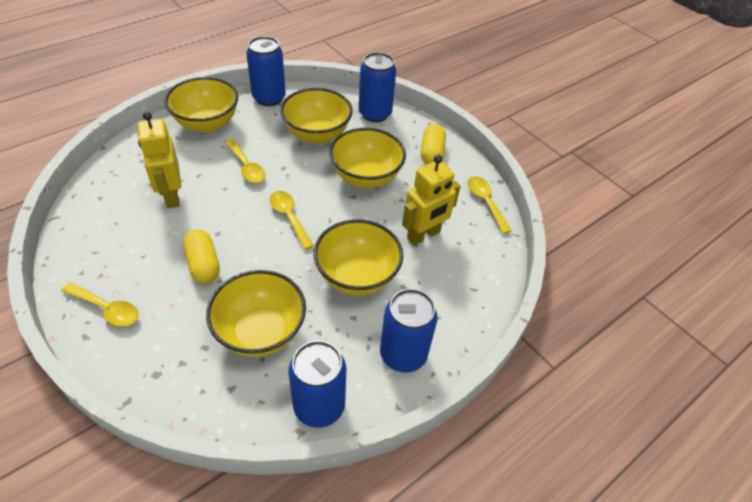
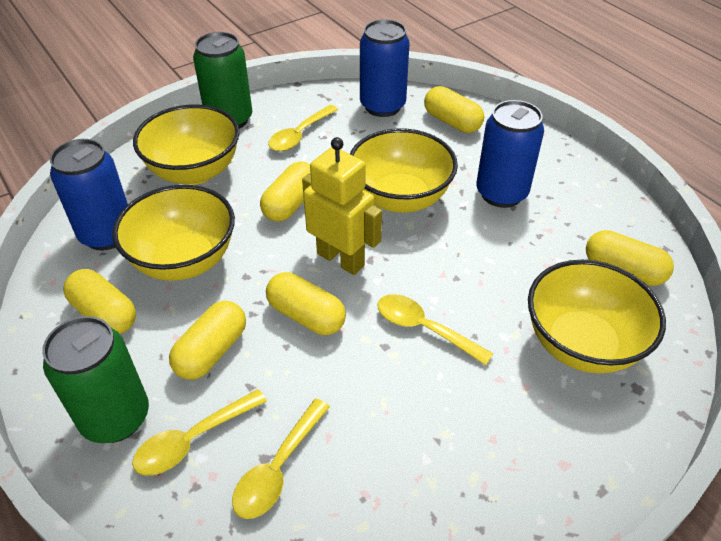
blue can: [246,36,286,106] [288,340,346,428] [359,52,396,122] [380,289,437,373] = 4 -> [50,139,128,251] [360,19,410,117] [476,100,544,208] = 3
green can: none = 0 -> [42,316,149,443] [193,32,252,129] = 2
yellow bowl: [164,77,238,133] [206,270,306,357] [281,88,353,144] [314,220,403,296] [329,128,406,188] = 5 -> [112,185,235,281] [133,104,240,185] [350,128,458,213] [528,260,666,374] = 4
yellow capsule: [183,229,220,284] [421,124,446,164] = 2 -> [63,269,136,334] [169,301,246,380] [260,161,310,222] [266,272,346,335] [424,86,484,133] [586,230,674,286] = 6
yellow robot: [138,112,181,208] [402,155,461,246] = 2 -> [302,137,382,275] = 1

